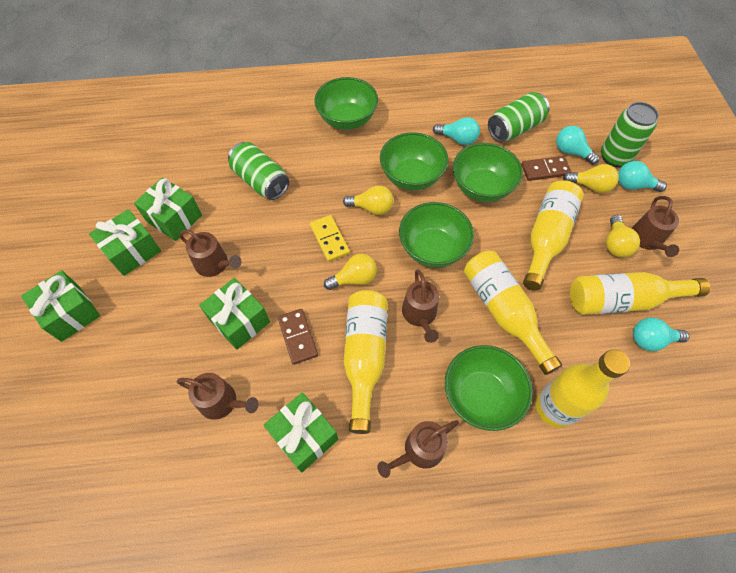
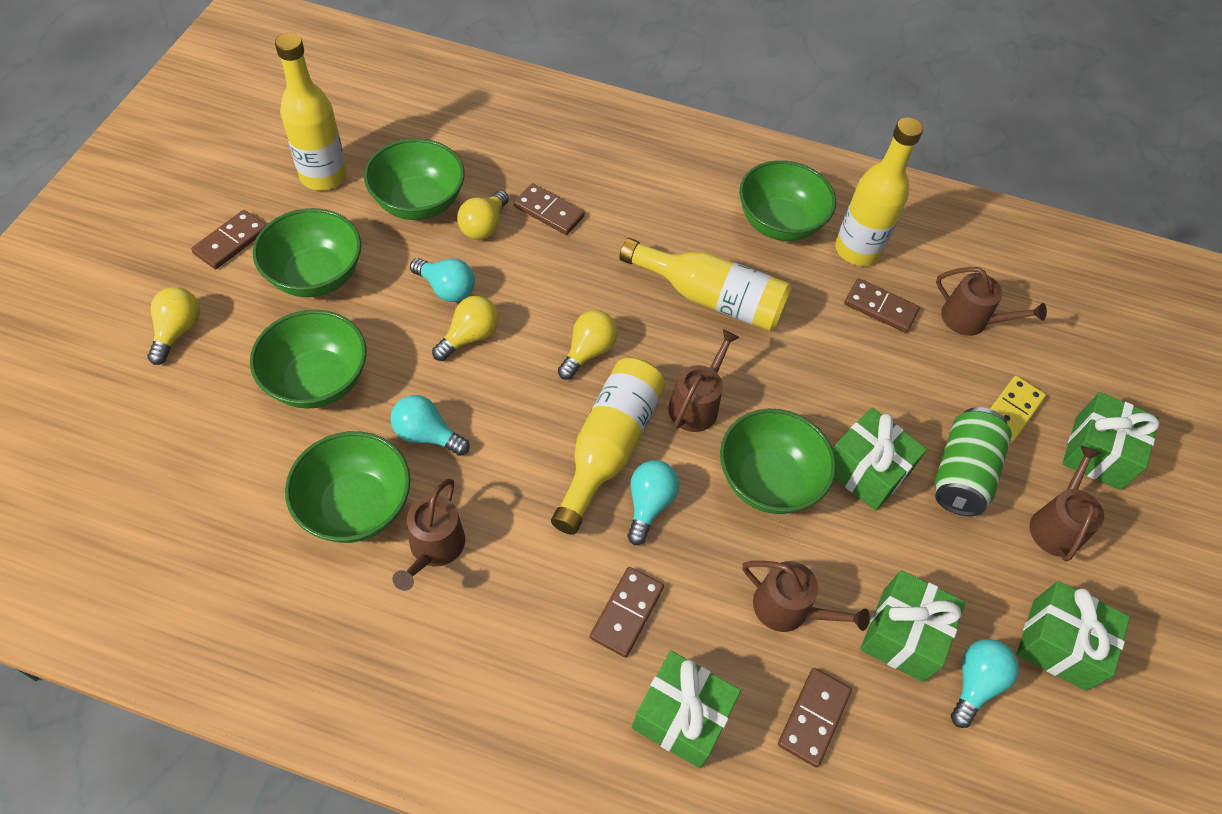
brown domino: [278,309,318,365] [521,156,572,181] = 2 -> [191,210,266,269] [514,183,585,235] [590,567,664,658] [778,668,852,768] [844,279,920,333] = 5
green bowl: [314,77,378,130] [380,132,448,190] [399,202,474,267] [445,345,533,431] [453,143,523,202] = 5 -> [250,310,366,409] [253,208,361,297] [285,431,410,543] [364,138,465,220] [720,409,836,514] [739,160,836,241] = 6
green can: [228,142,289,200] [488,92,550,142] [601,102,659,167] = 3 -> [934,407,1012,516] = 1
yellow bottle: [344,290,387,434] [464,251,562,375] [523,180,583,291] [536,349,630,428] [570,272,710,315] = 5 -> [275,33,347,190] [551,358,665,535] [619,238,792,331] [835,117,923,266] = 4

